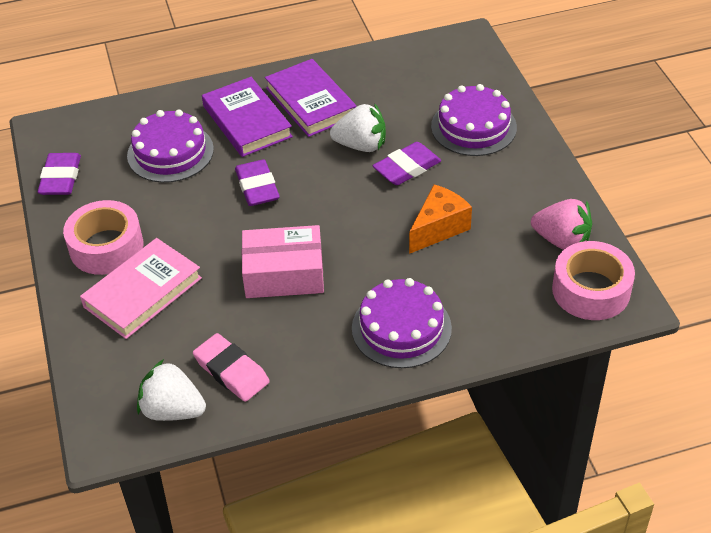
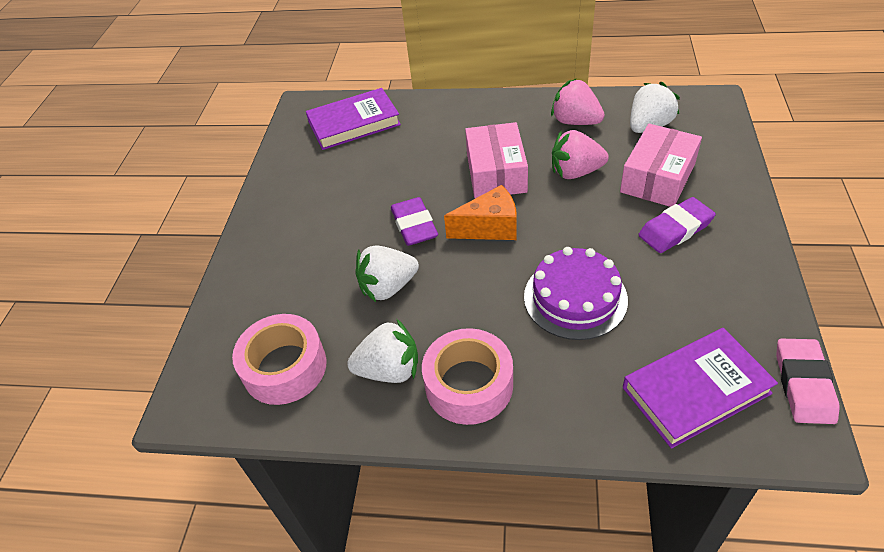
pink book: [80,238,202,339] = 1 -> none = 0
pink box: [242,225,324,298] = 1 -> [465,122,528,198] [620,124,702,207] = 2
pink strawberry: [531,199,592,250] = 1 -> [551,78,605,125] [552,130,609,179] = 2
purple cake: [127,109,214,183] [352,278,452,368] [431,84,517,156] = 3 -> [524,247,628,340] = 1
purple eraser: [38,153,81,195] [235,159,280,206] [373,142,441,185] = 3 -> [391,197,438,246] [638,197,716,253] = 2
white strawberry: [137,359,206,421] [330,103,386,152] = 2 -> [347,319,418,383] [355,245,419,302] [630,82,680,133] = 3

